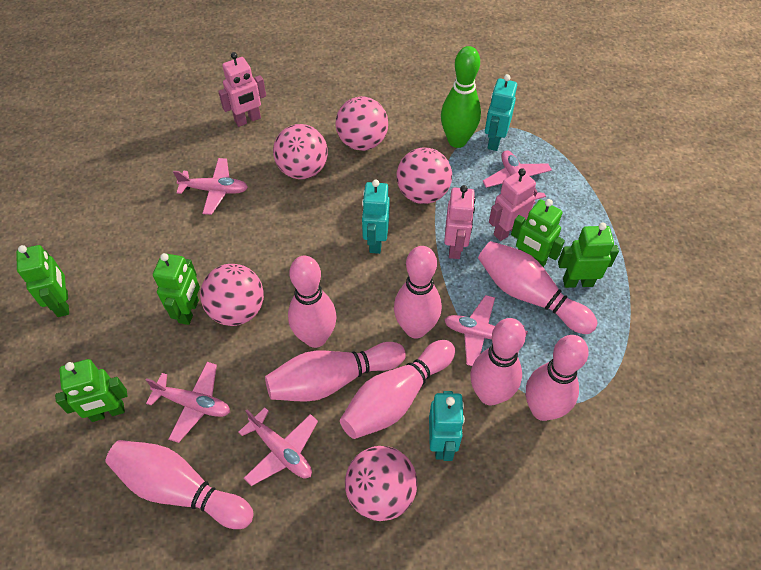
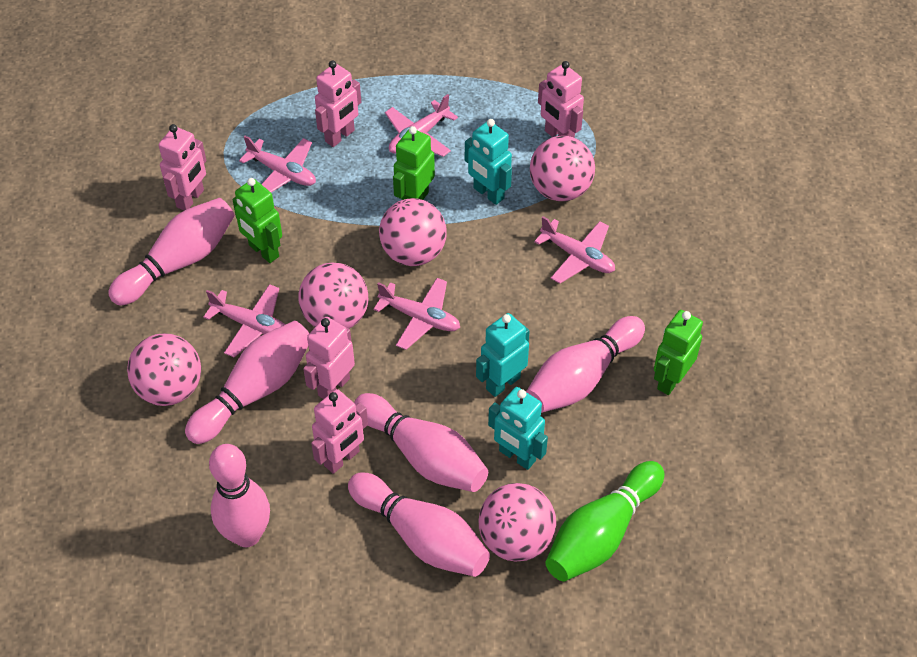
green robot: [16,245,69,317] [55,359,128,422] [153,253,200,325] [511,199,565,267] [558,222,619,288] = 5 -> [232,178,282,263] [393,126,435,200] [654,310,703,395] = 3
pink bowling pin: [105,440,254,529] [265,342,406,402] [288,256,337,348] [340,340,455,439] [394,246,442,339] [471,318,526,405] [478,241,597,334] [526,335,589,421] = 8 -> [108,198,235,305] [185,321,309,444] [209,444,270,547] [348,472,490,577] [354,393,488,492] [526,316,645,413] = 6
pink robot: [218,52,266,127] [444,185,475,259] [489,169,536,241] = 3 -> [159,124,207,211] [303,317,355,399] [311,389,368,474] [315,60,361,147] [538,61,584,138] = 5

